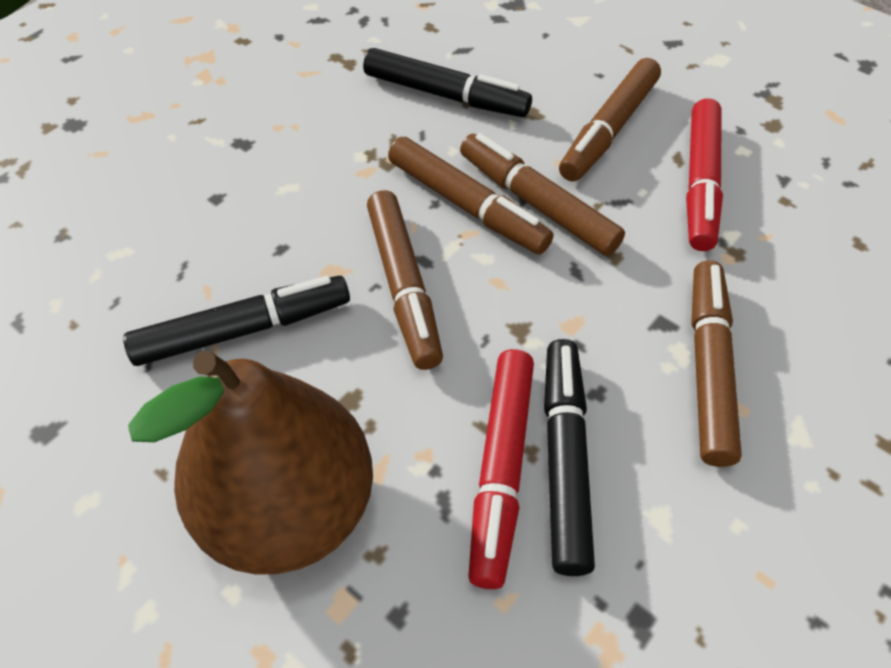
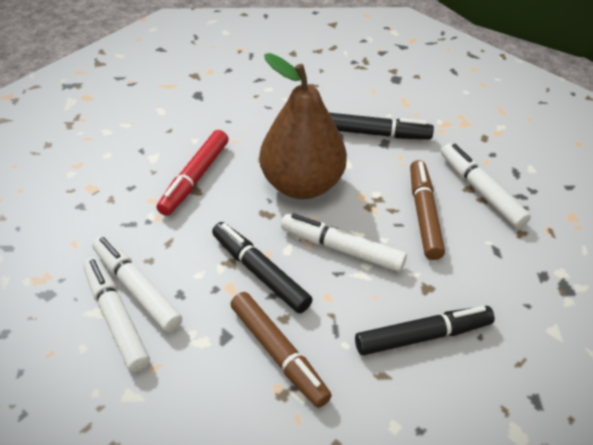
brown marker: [367,190,443,370] [388,137,554,255] [460,133,625,256] [559,58,661,182] [691,260,742,467] = 5 -> [230,292,332,408] [410,160,445,260] = 2
red marker: [468,349,534,589] [686,98,723,251] = 2 -> [157,130,228,216] = 1
white marker: none = 0 -> [83,257,150,372] [92,236,182,332] [281,213,407,272] [441,143,531,229] = 4

